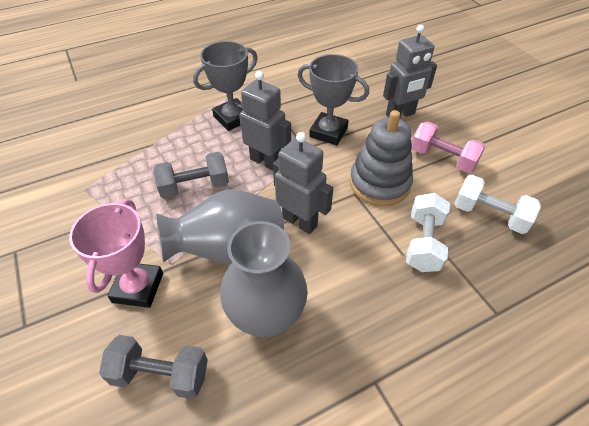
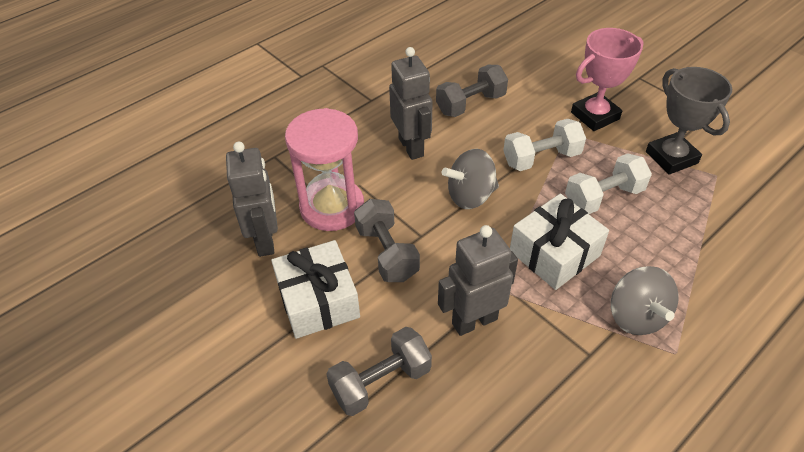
grey dumbbell: [99,335,208,399] [153,152,229,199] = 2 -> [326,327,432,416] [354,199,420,282] [436,65,508,117] = 3
grey spinning top: none = 0 -> [442,149,499,209] [611,266,679,335] = 2
grey stacking toy: [350,110,413,206] = 1 -> none = 0
grey trophy: [193,41,258,131] [297,54,369,145] = 2 -> [646,67,732,175] = 1
grey vase: [156,189,284,264] [220,221,308,337] = 2 -> none = 0
pink dumbbell: [412,121,485,173] = 1 -> none = 0
pink hourglass: none = 0 -> [285,108,364,231] = 1
white gift: none = 0 -> [271,240,360,339] [510,194,609,290] = 2

